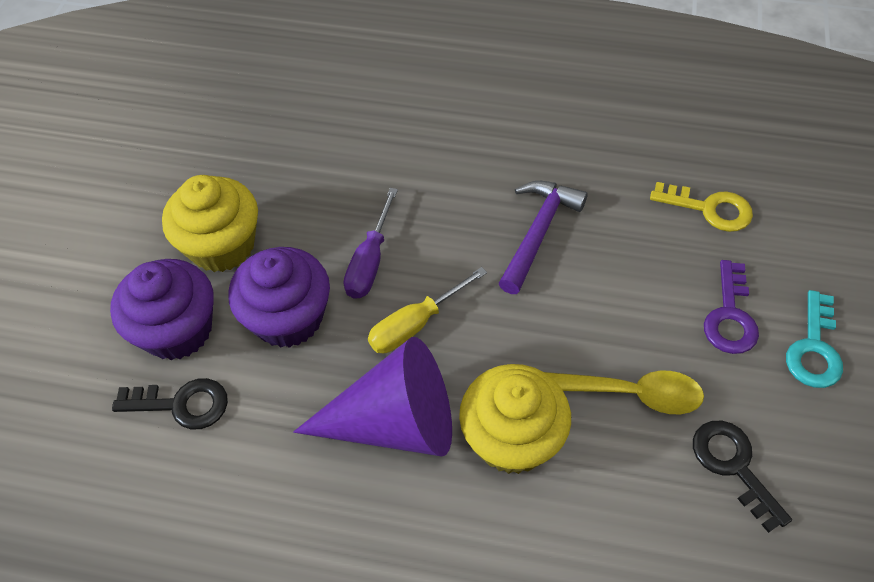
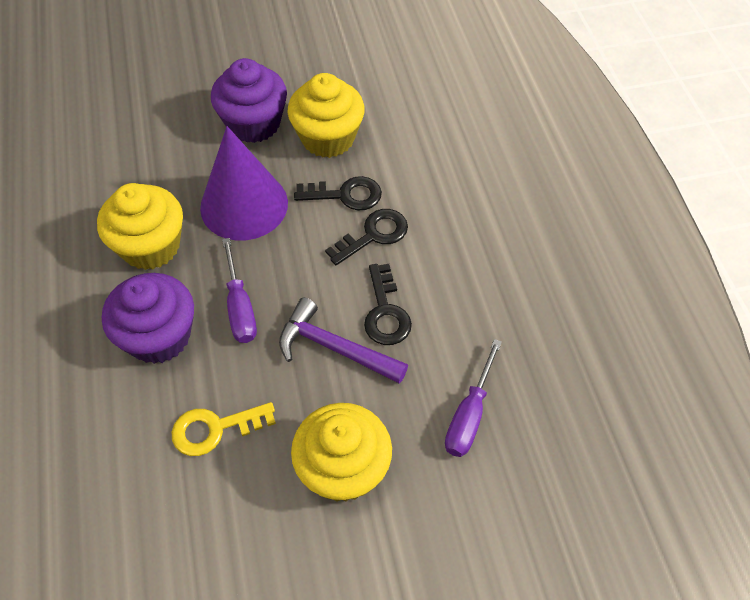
black key: [112,378,228,430] [693,421,792,533] = 2 -> [294,176,382,210] [325,209,408,265] [364,264,412,345] = 3
purple key: [704,260,759,354] = 1 -> none = 0
purple screwdriver: [344,188,398,299] = 1 -> [222,238,257,343] [445,339,502,457] = 2
turquoise key: [786,290,843,388] = 1 -> none = 0
yellow cupcake: [162,175,258,272] [459,364,571,474] = 2 -> [97,183,183,270] [288,73,365,158] [291,403,392,502] = 3
yellow screwdriver: [368,267,487,353] = 1 -> none = 0
yellow spoon: [545,371,704,414] = 1 -> none = 0

